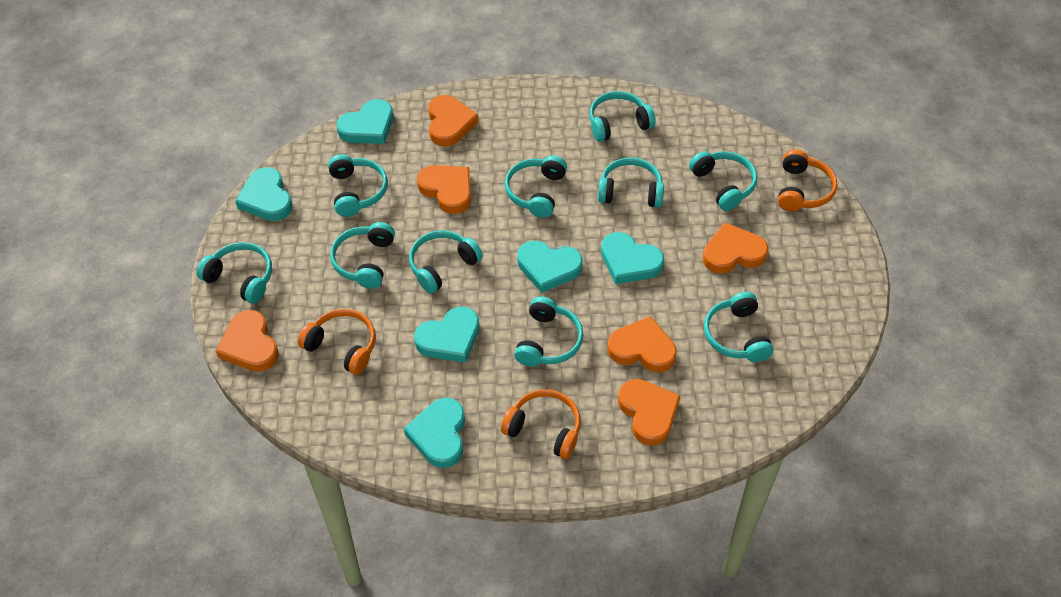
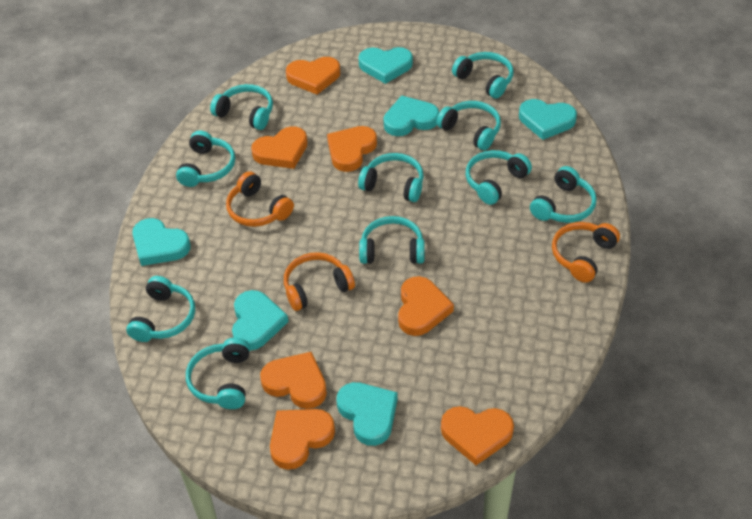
orange heart: [216,310,279,372] [417,165,471,214] [428,95,478,147] [607,316,677,372] [618,379,680,446] [703,222,768,274] = 6 -> [251,126,308,169] [260,352,327,409] [270,409,335,470] [286,57,340,95] [327,126,377,172] [398,276,454,336] [441,406,514,465] = 7

